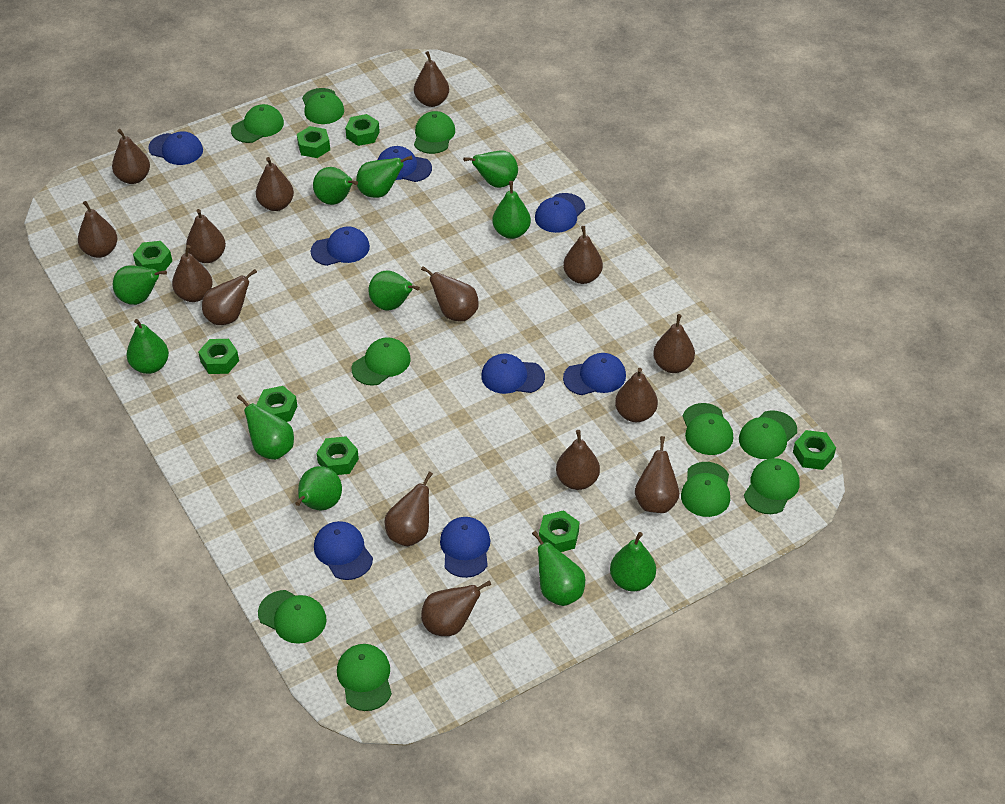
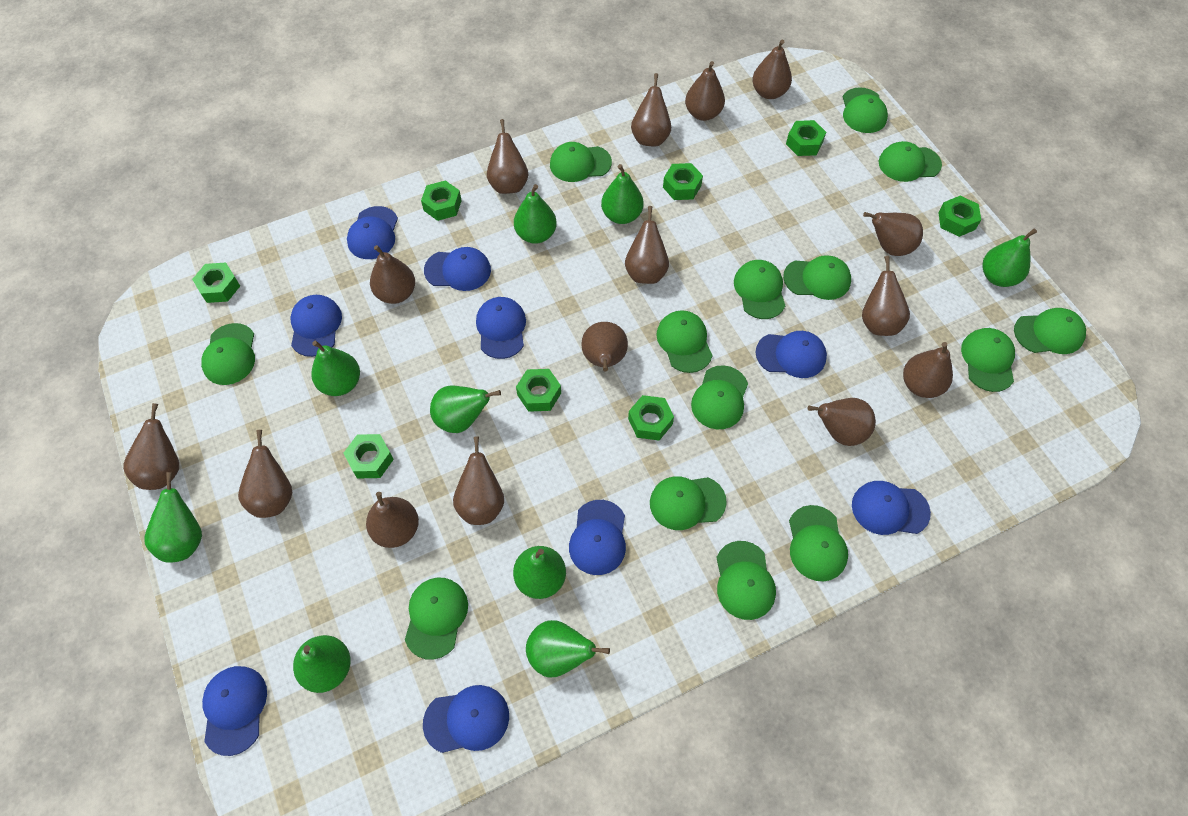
blue cap: [148,131,203,165] [311,227,370,266] [314,521,373,580] [378,146,432,182] [440,517,491,578] [481,354,545,394] [535,193,585,233] [563,353,626,395] = 8 -> [202,666,267,756] [291,295,342,357] [347,206,398,259] [423,685,509,753] [424,247,491,291] [476,297,526,359] [569,500,626,575] [756,331,827,378] [852,481,931,535] = 9
green cap: [231,104,284,143] [258,590,327,644] [302,88,344,124] [337,644,392,711] [352,337,411,386] [414,111,455,154] [681,462,730,517] [683,403,733,455] [739,410,797,459] [744,458,800,514] = 10 -> [201,323,255,385] [405,578,468,660] [550,142,612,182] [650,476,727,530] [656,310,713,373] [691,365,748,429] [716,541,776,620] [734,260,785,319] [783,255,851,300] [789,505,848,581] [843,87,888,133] [879,141,942,182] [961,328,1015,392] [1014,308,1086,354] = 14
green pear: [113,265,167,305] [127,319,169,374] [237,395,294,460] [295,466,342,510] [313,167,358,205] [356,155,413,198] [368,270,420,311] [463,151,518,188] [492,181,531,239] [532,531,585,606] [610,532,656,591] = 11 -> [144,472,202,563] [293,635,351,693] [311,341,360,396] [430,386,501,433] [513,546,566,599] [514,184,557,244] [526,620,610,677] [601,164,644,224] [983,228,1037,287] = 9

